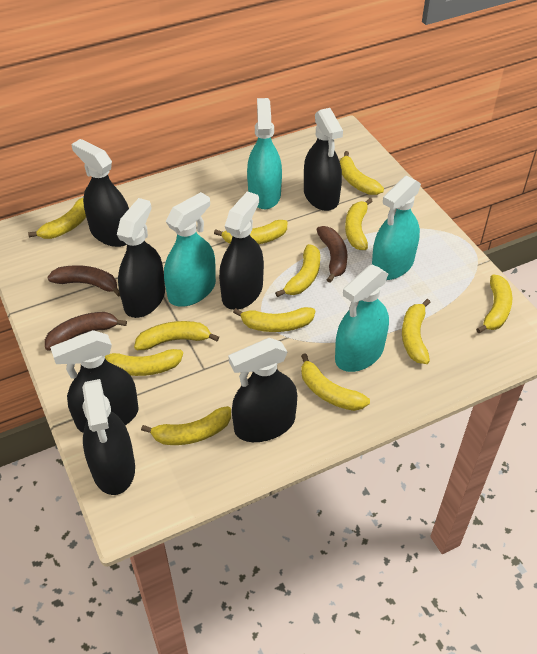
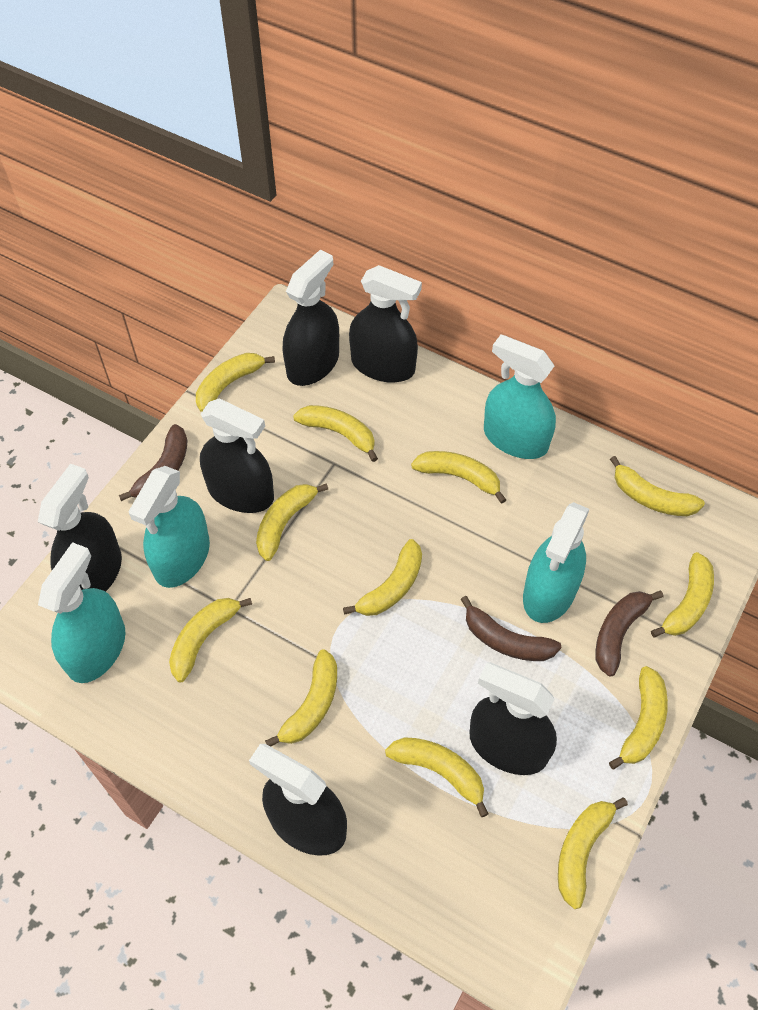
black spray bottle: [50,330,139,433] [71,139,129,247] [82,379,135,495] [117,198,165,318] [219,191,264,310] [229,338,297,442] [304,108,343,211] = 7 -> [38,464,122,592] [200,398,274,513] [249,744,347,856] [283,249,339,386] [349,265,422,382] [469,662,557,775] = 6

